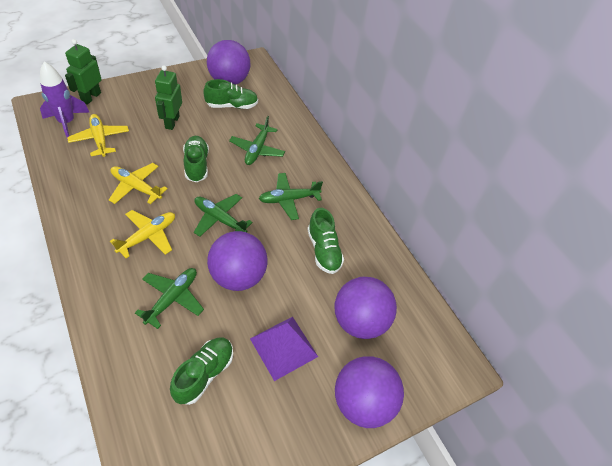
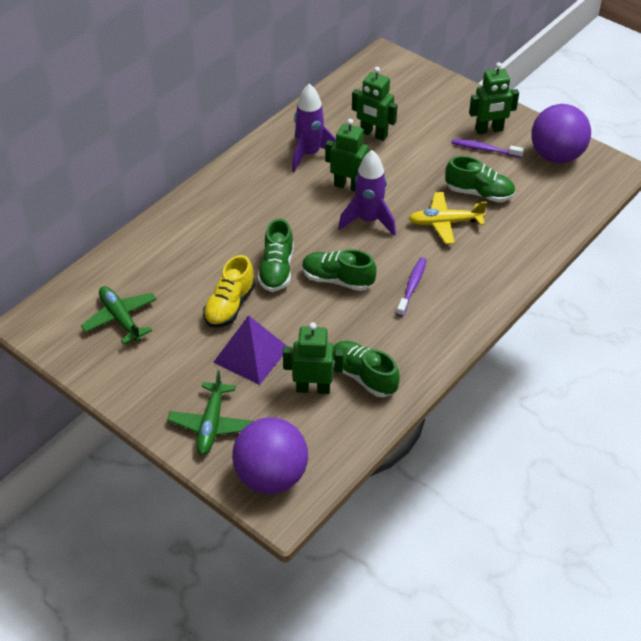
green plane: [135,268,204,329] [194,194,253,237] [229,116,285,165] [259,173,323,220] = 4 -> [81,286,157,345] [167,370,254,455] = 2
green robot: [65,39,102,105] [155,65,182,130] = 2 -> [283,322,344,394] [325,119,370,191] [352,67,398,141] [469,62,519,134] = 4
purple ball: [207,40,250,85] [207,231,268,291] [335,277,397,339] [335,356,404,428] = 4 -> [232,417,308,494] [531,104,591,163] = 2
purple rocket: [40,61,90,140] = 1 -> [292,83,336,172] [338,150,396,236] = 2
purple toothbrush: none = 0 -> [397,257,427,316] [452,139,524,158] = 2
yellow plane: [67,114,129,157] [109,163,168,204] [110,210,175,258] = 3 -> [408,192,487,244] = 1
yellow shoe: none = 0 -> [203,255,255,328] = 1

